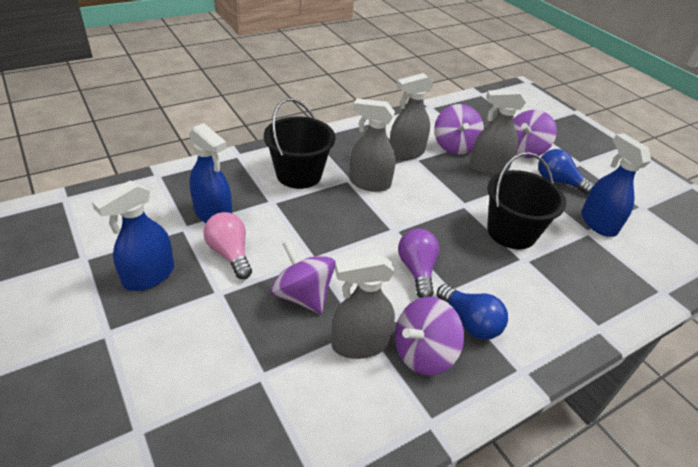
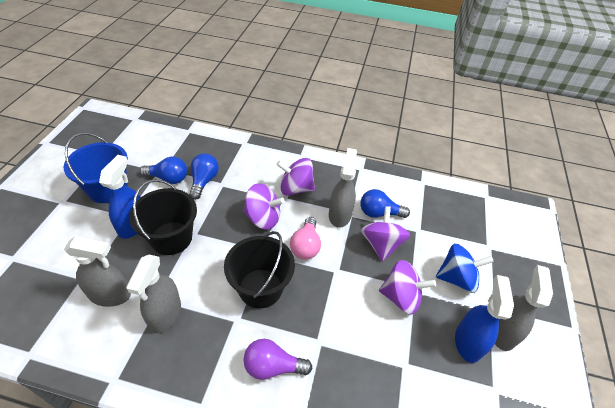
blue bucket: none = 0 -> [64,133,128,203] = 1
blue light bulb: [437,284,508,340] [538,149,594,194] = 2 -> [140,157,187,184] [189,153,219,200] [361,189,410,218] = 3
blue spinning top: none = 0 -> [436,244,494,293] = 1
blue spray bottle: [92,181,174,291] [189,123,232,223] [581,133,651,237] = 3 -> [99,155,141,239] [455,275,514,363] = 2

